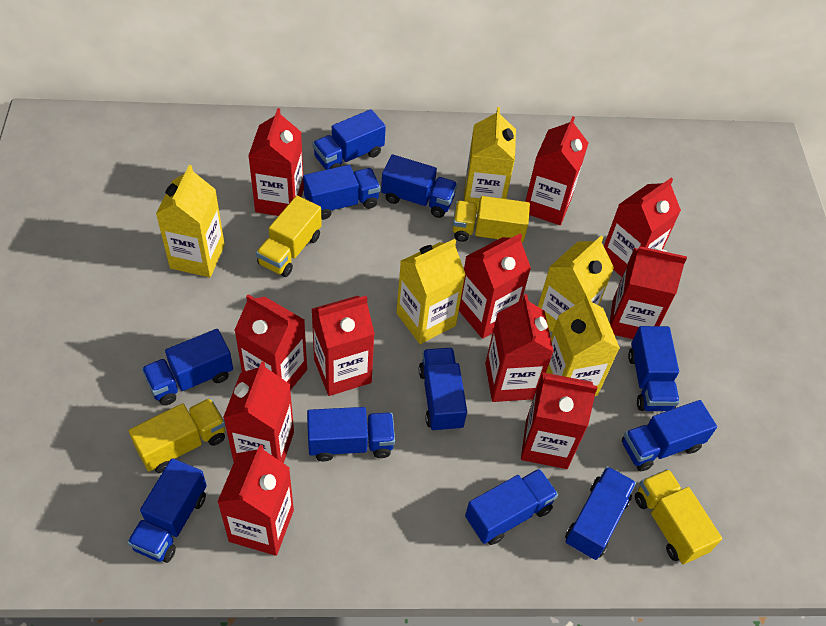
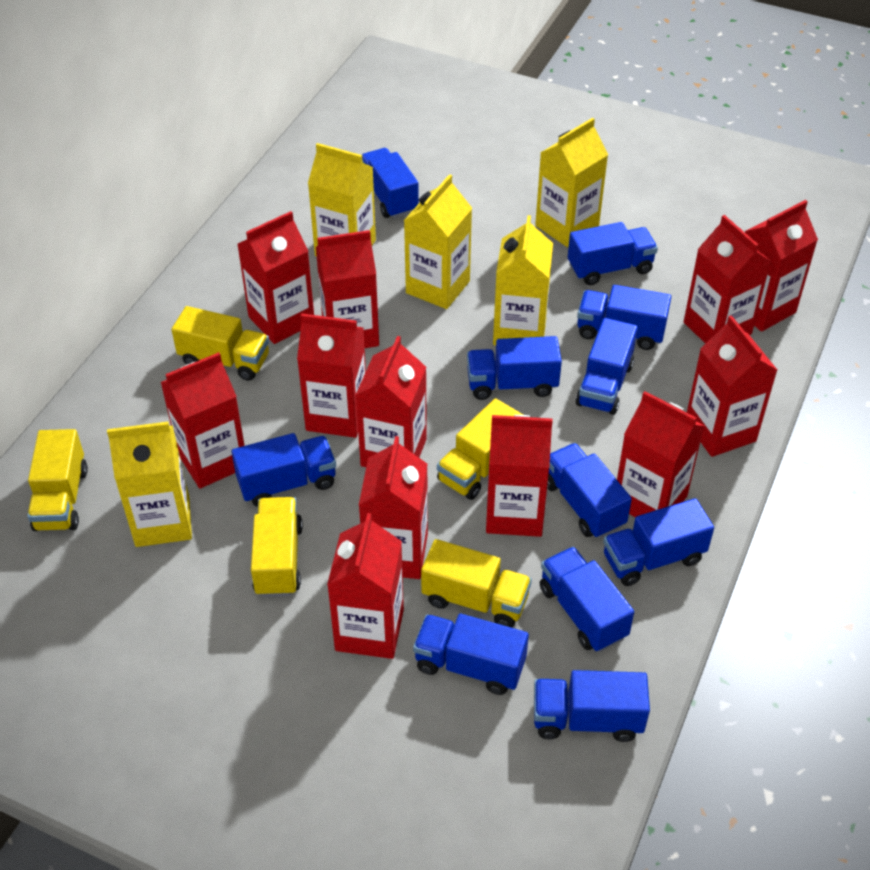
red carton: [217,445,294,556] [223,361,294,463] [234,294,307,390] [248,108,304,216] [312,296,375,396] [459,233,531,339] [485,294,554,402] [521,372,598,469] [525,116,588,225] [604,178,681,277] [610,246,687,339] = 11 -> [161,352,245,489] [237,211,314,344] [297,313,366,438] [316,230,379,348] [327,513,404,659] [356,336,427,467] [359,436,428,579] [486,415,553,537] [617,391,704,517] [684,215,771,344] [687,315,777,457] [745,200,818,332] = 12
yellow truck: [129,398,225,473] [256,196,322,277] [453,196,530,243] [635,469,722,564] = 4 -> [27,429,88,531] [172,306,269,381] [251,497,303,597] [421,539,532,628] [437,398,523,500] = 5

